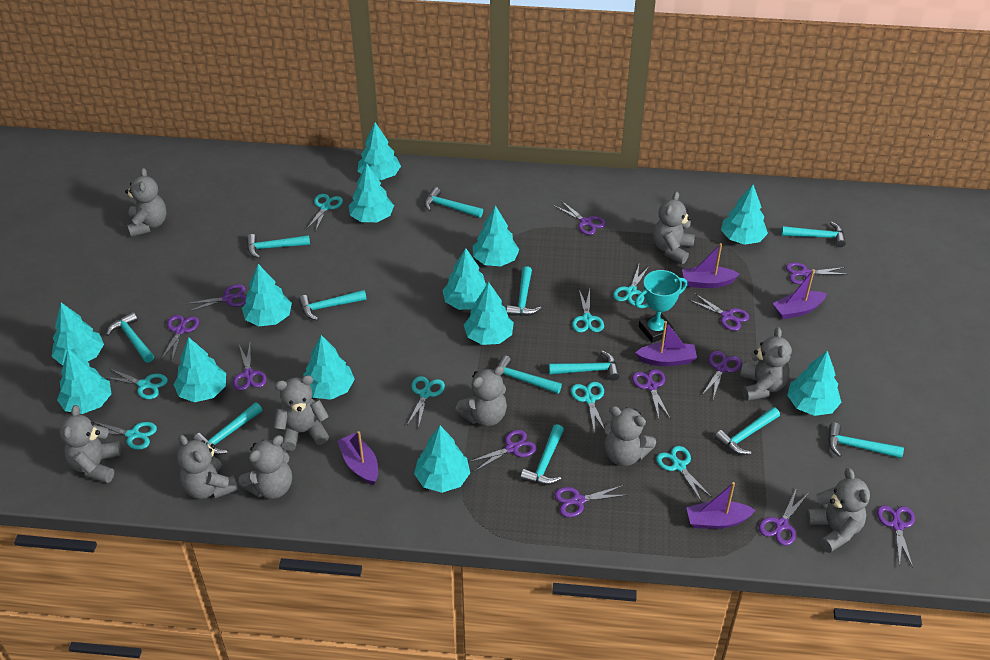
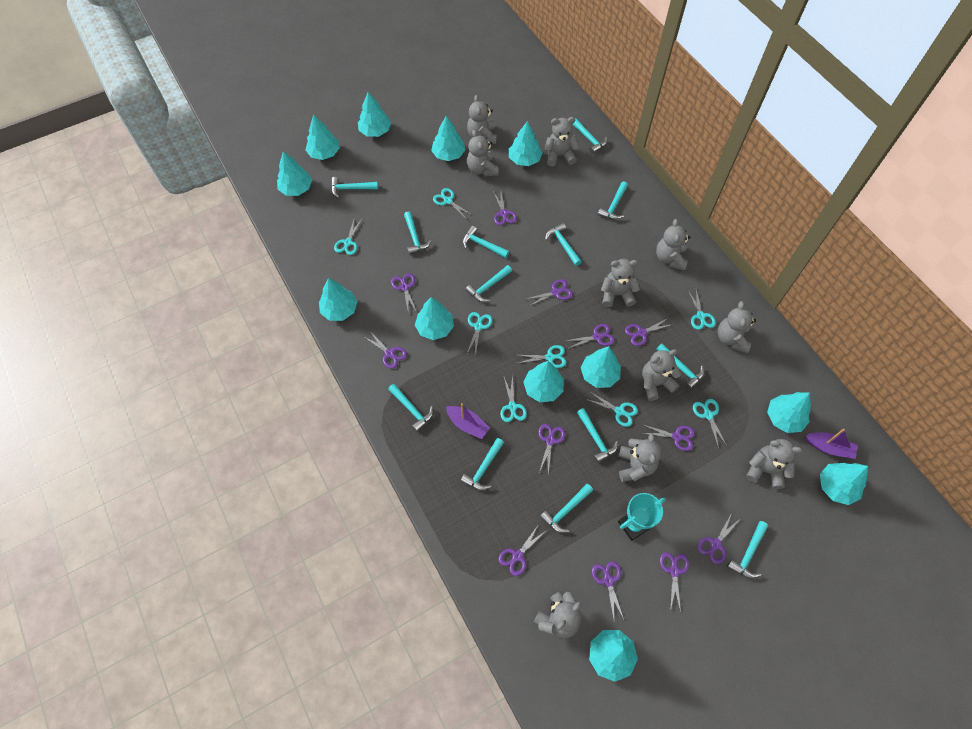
purple boat: [338,431,378,485] [635,321,697,366] [682,243,739,288] [686,482,755,529] [772,269,827,319] = 5 -> [446,403,490,439] [806,429,858,459] = 2
turquoise hammer: [106,312,154,363] [193,402,262,455] [247,234,310,259] [298,290,367,321] [424,187,483,218] [498,355,562,394] [506,266,541,316] [520,424,564,485] [549,351,620,381] [715,407,780,455] [781,222,846,247] [828,423,904,458] = 12 -> [331,177,378,198] [388,384,433,432] [404,211,432,255] [461,438,504,491] [463,226,509,258] [465,265,512,302] [540,484,593,533] [545,223,582,266] [572,118,607,154] [577,408,618,463] [598,182,628,220] [656,343,704,390] [727,521,768,579] = 13
turquoise tree: [52,302,104,365] [57,349,111,414] [173,337,226,402] [242,264,292,326] [303,335,355,400] [349,164,394,222] [357,122,401,180] [414,426,470,493] [442,248,487,310] [464,282,514,345] [473,205,519,266] [721,185,768,245] [787,351,841,416] = 13 -> [277,151,312,196] [305,114,340,160] [319,278,357,321] [358,92,391,137] [415,297,454,340] [431,116,465,161] [509,121,542,166] [523,361,564,402] [581,346,621,388] [589,630,638,682] [767,392,811,433] [820,462,868,505] = 12

